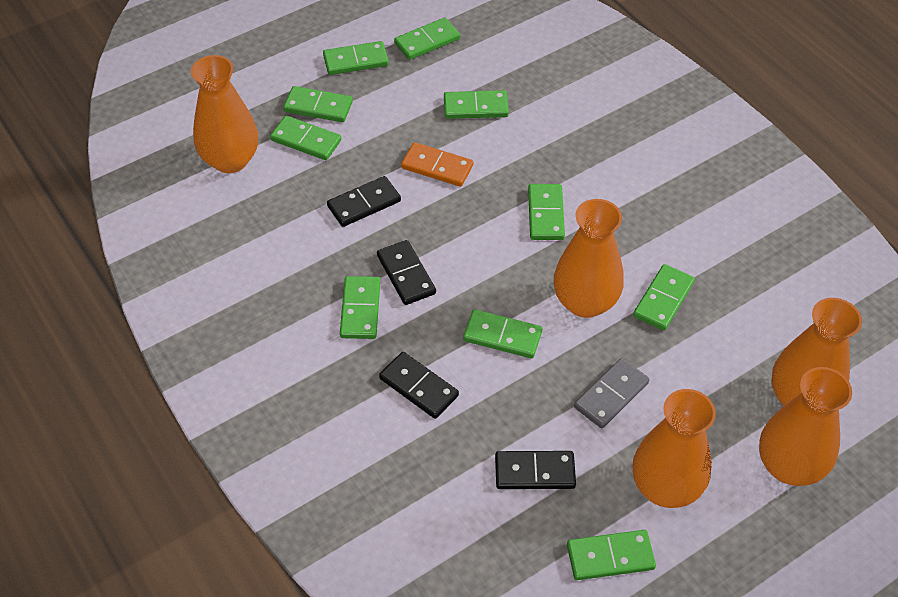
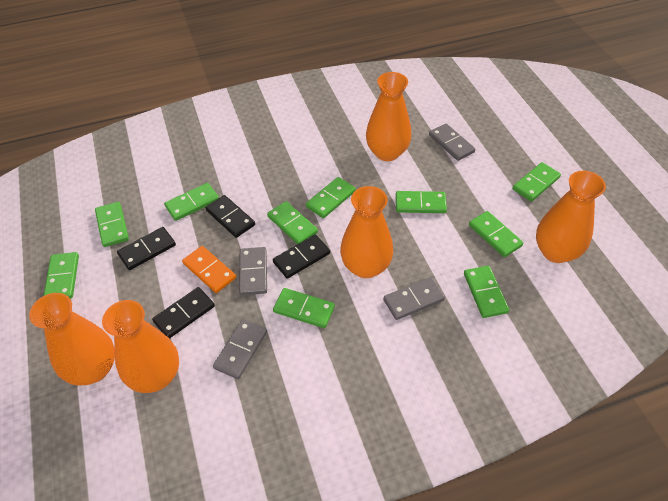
grey domino: [574,358,650,428] = 1 -> [213,319,267,379] [239,247,267,295] [383,277,445,320] [429,124,475,161] = 4

